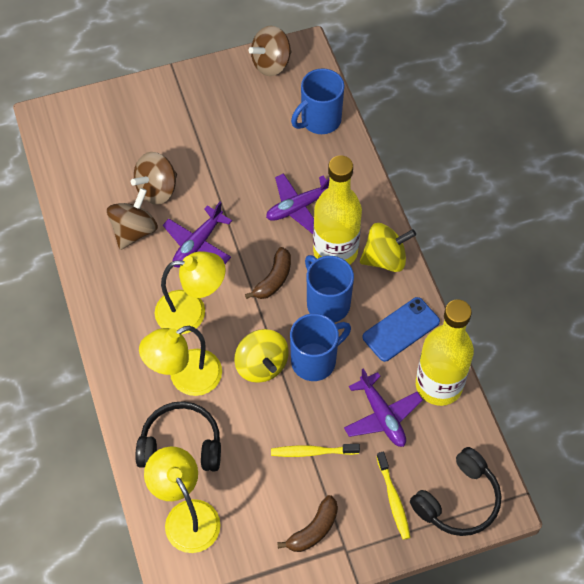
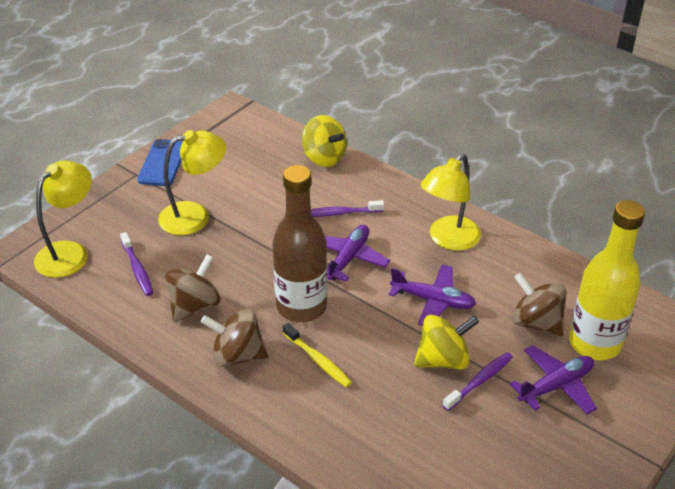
black headphones: [136,401,221,471] [410,447,501,536] = 2 -> none = 0
blue mug: [290,313,351,381] [291,68,344,134] [305,255,354,322] = 3 -> none = 0
brown banana: [245,247,291,299] [277,495,338,552] = 2 -> none = 0
brown bottle: none = 0 -> [273,165,327,322] = 1
purple toothbrush: none = 0 -> [120,232,153,296] [311,200,384,217] [442,352,513,411] = 3
yellow bottle: [313,155,362,265] [416,300,474,406] = 2 -> [569,200,645,360] = 1
yellow toothbrush: [271,444,360,457] [377,452,411,540] = 2 -> [283,323,352,387] = 1

